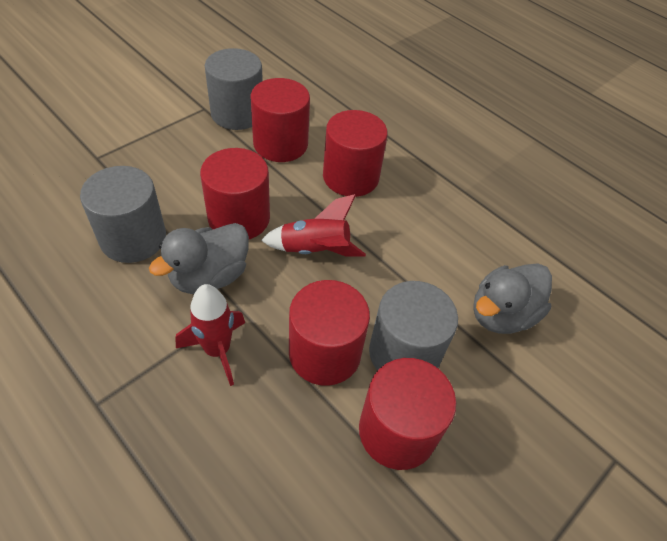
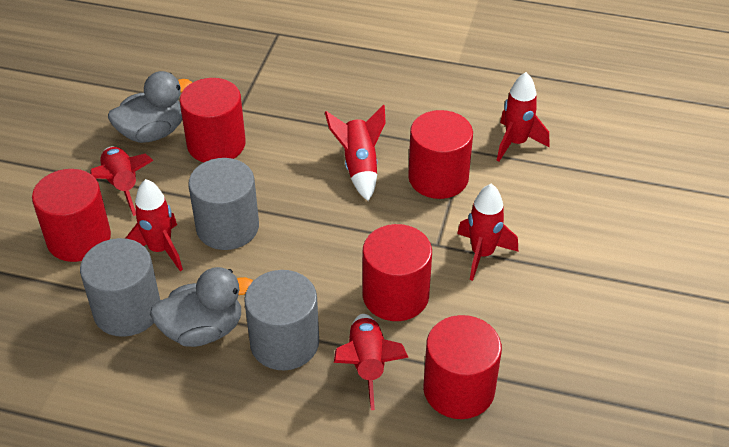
red rocket: [175,284,245,386] [261,194,366,257] = 2 -> [90,147,154,216] [125,179,183,271] [325,105,385,201] [334,314,409,410] [457,184,518,281] [496,72,549,162] = 6

